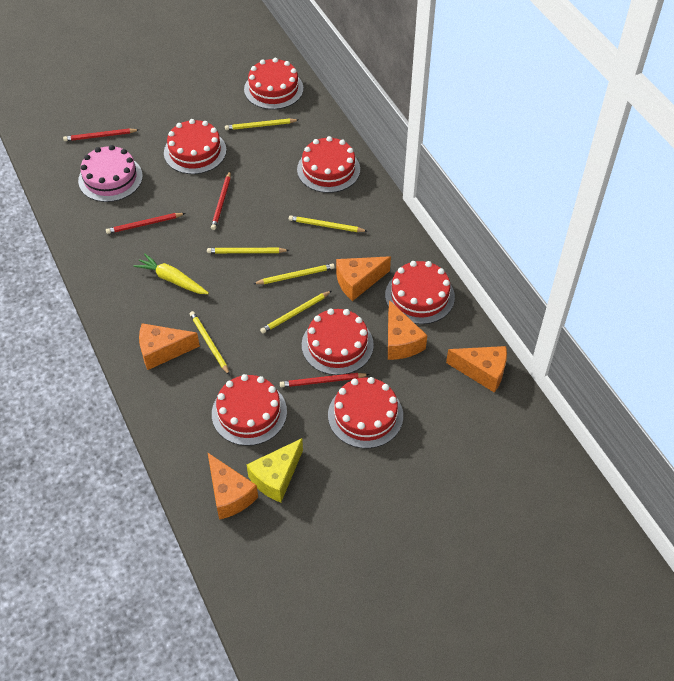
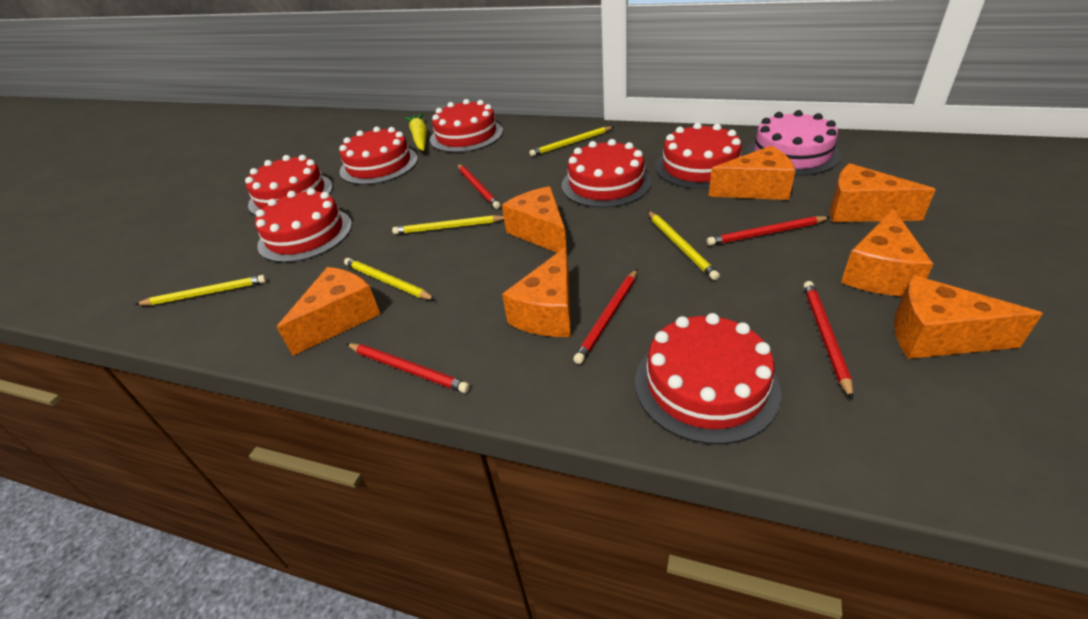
orange cheese: [139,323,200,370] [208,453,258,520] [336,256,391,301] [388,300,427,360] [446,346,507,393] = 5 -> [276,267,380,356] [502,186,566,253] [502,247,571,337] [708,146,795,200] [830,163,936,222] [841,208,933,296] [894,275,1043,359] = 7
red pencil: [63,128,139,141] [106,213,185,234] [211,172,231,230] [280,373,370,388] = 4 -> [347,343,470,393] [458,164,500,209] [573,269,637,364] [707,216,830,246] [803,281,853,400] = 5
yellow cheese: [247,438,303,502] = 1 -> none = 0
yellow pencil: [190,311,230,375] [207,248,289,253] [225,118,298,130] [253,264,335,284] [260,291,331,334] [289,215,368,232] = 6 -> [135,275,267,305] [344,258,436,300] [392,215,504,234] [529,126,613,157] [648,211,720,280] = 5

